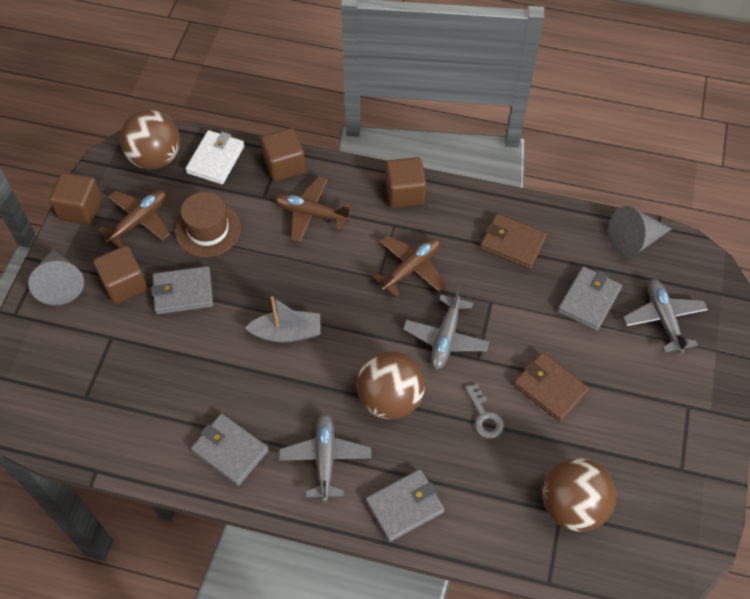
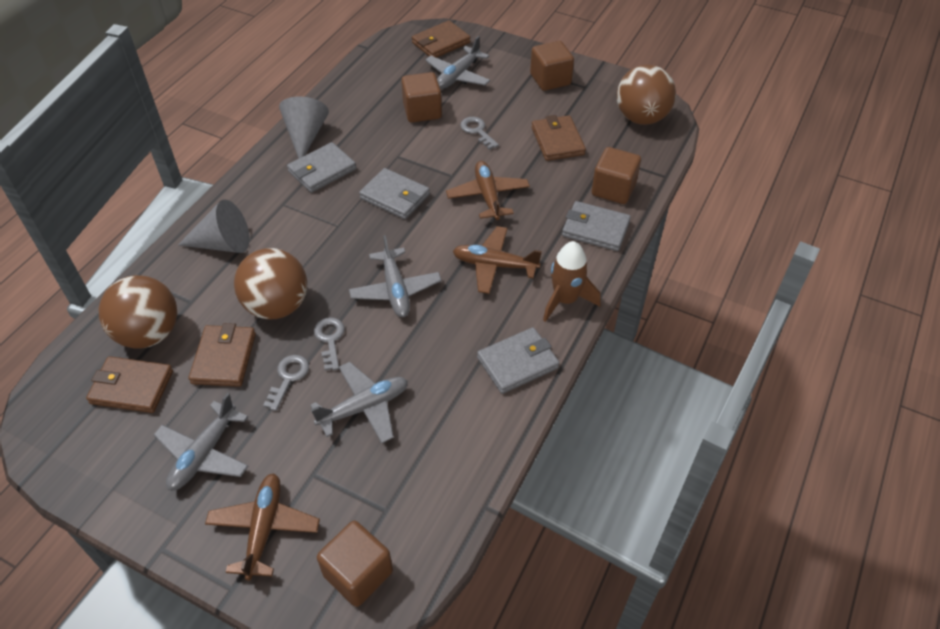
brown hat: [175,192,241,257] = 1 -> none = 0
brown rocket: none = 0 -> [543,241,601,322] = 1
brown wallet: [480,214,547,269] [514,352,589,422] = 2 -> [86,356,173,413] [189,323,256,387] [412,20,470,58] [532,115,586,161] = 4
grey boat: [245,297,321,343] = 1 -> none = 0
grey key: [465,384,504,439] = 1 -> [263,355,309,411] [314,317,345,371] [460,117,499,150] = 3
grey plane: [279,414,371,501] [403,287,490,369] [623,279,708,353] = 3 -> [154,393,249,491] [310,362,408,443] [349,235,441,317] [425,36,490,89] = 4
white wallet: [185,130,245,184] = 1 -> none = 0

